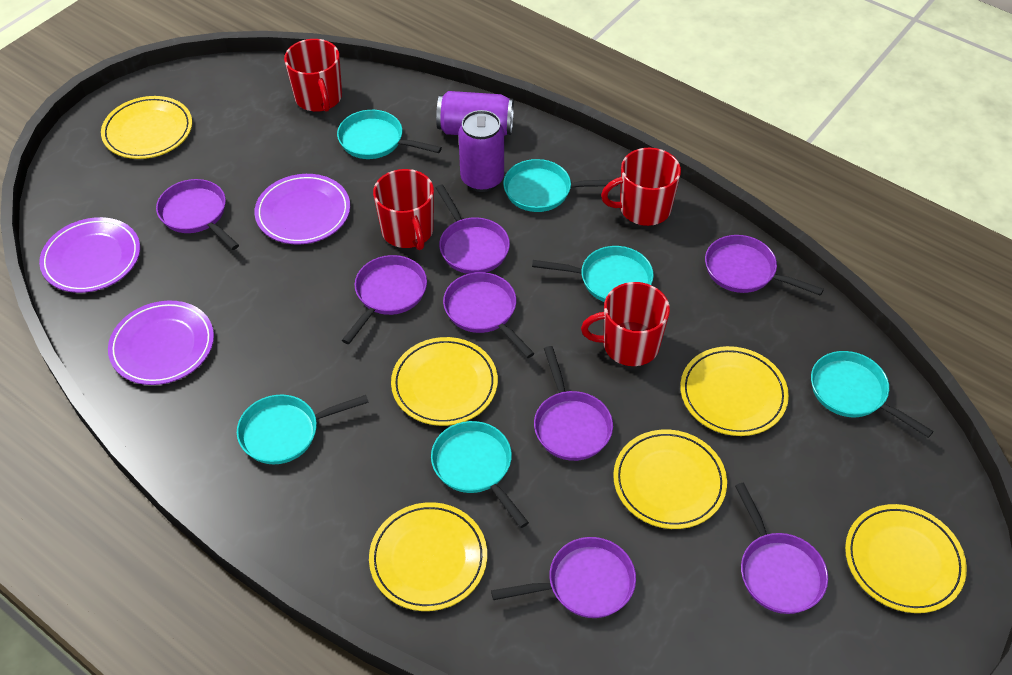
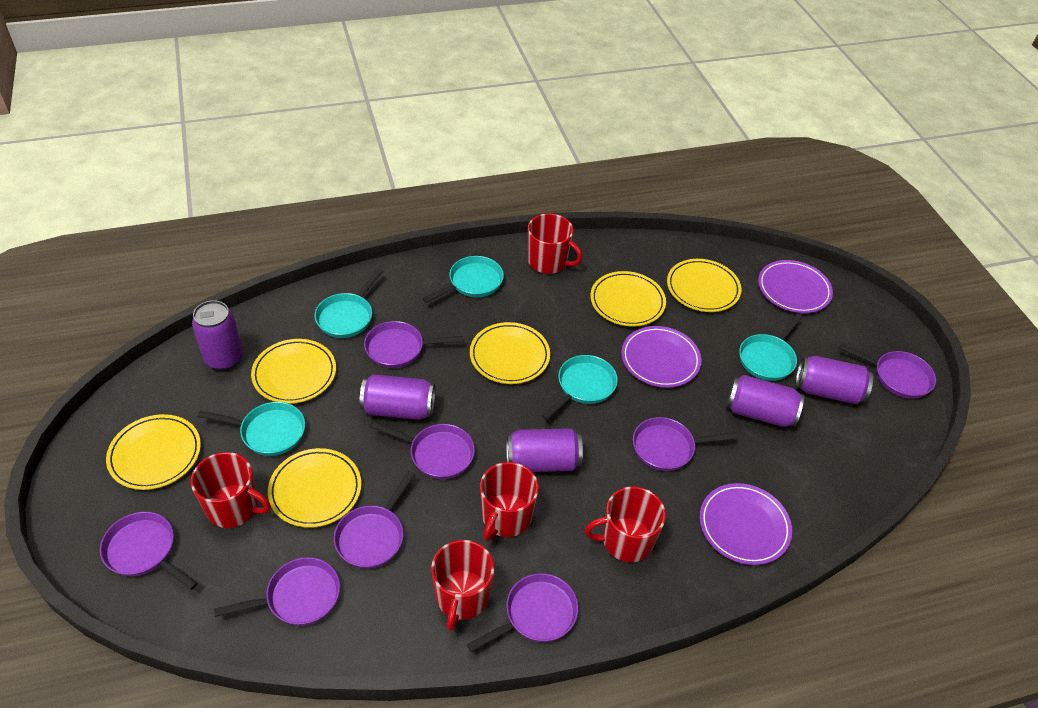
purple can: [436,91,514,136] [458,110,504,192] = 2 -> [192,300,243,370] [360,374,435,420] [506,428,583,472] [726,375,804,427] [796,356,873,404] = 5
red mug: [284,39,342,112] [373,169,434,250] [581,282,670,366] [601,148,681,226] = 4 -> [191,452,271,528] [431,540,494,631] [480,462,539,541] [528,214,583,274] [585,487,666,562] = 5
turquoise pan: [237,394,369,464] [337,110,442,159] [431,421,529,528] [503,159,618,212] [532,246,654,302] [811,351,934,438] = 6 -> [198,402,305,456] [315,269,383,338] [422,256,504,303] [541,355,618,420] [739,313,802,381] = 5

